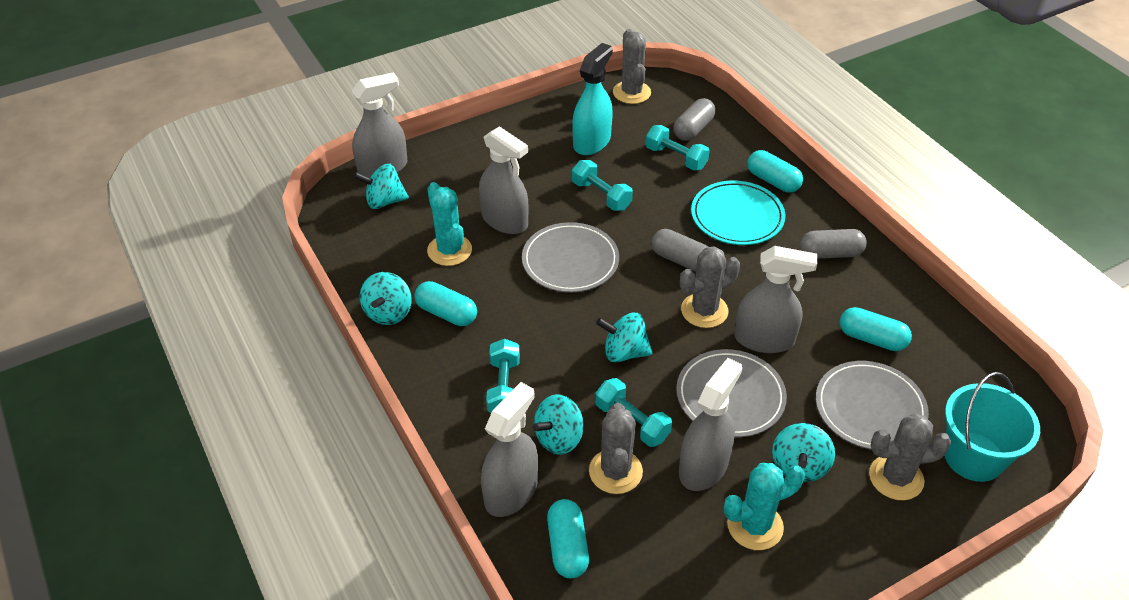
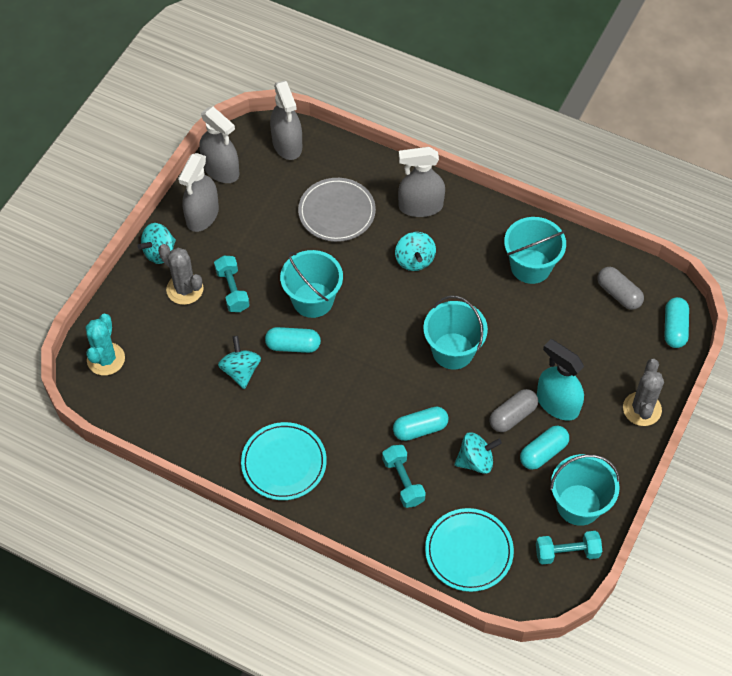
grey cactus: [589,403,643,494] [613,29,651,104] [680,246,740,328] [869,414,951,500] = 4 -> [158,244,204,305] [623,359,664,426] = 2
grey capsule: [651,229,708,271] [673,98,716,141] [800,229,867,259] = 3 -> [490,389,538,432] [598,267,644,310] = 2
grey plate: [522,222,619,292] [676,349,787,437] [816,361,929,450] = 3 -> [298,178,376,242] = 1
grey spray bottle: [351,72,407,178] [479,126,529,234] [481,382,538,517] [679,358,742,491] [734,246,817,353] = 5 -> [178,153,219,232] [199,107,239,183] [270,80,302,160] [398,147,445,217] = 4
turquoise bucket: [944,372,1040,482] = 1 -> [280,250,343,318] [423,296,488,370] [504,217,566,284] [550,454,620,526] = 4
turquoise cactus: [427,182,472,266] [724,463,805,550] = 2 -> [86,314,125,376] = 1
turquoise dumbbell: [486,339,520,413] [572,160,633,211] [595,378,672,447] [646,125,710,171] = 4 -> [214,256,250,312] [382,445,426,508] [536,531,602,565] = 3
turquoise plate: [691,181,786,245] = 1 -> [241,422,327,500] [425,508,514,592] = 2
turquoise spinning top: [354,164,409,209] [360,272,412,325] [533,394,583,455] [596,313,652,362] [772,423,835,482] = 5 -> [138,223,176,264] [218,336,261,389] [395,232,436,271] [454,432,502,474] = 4

